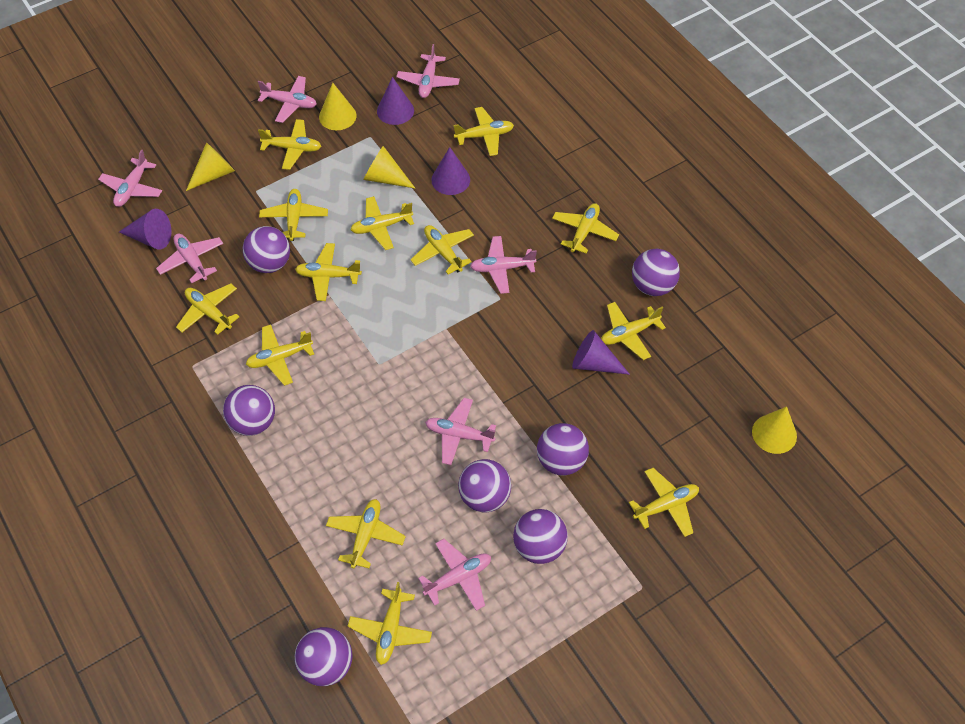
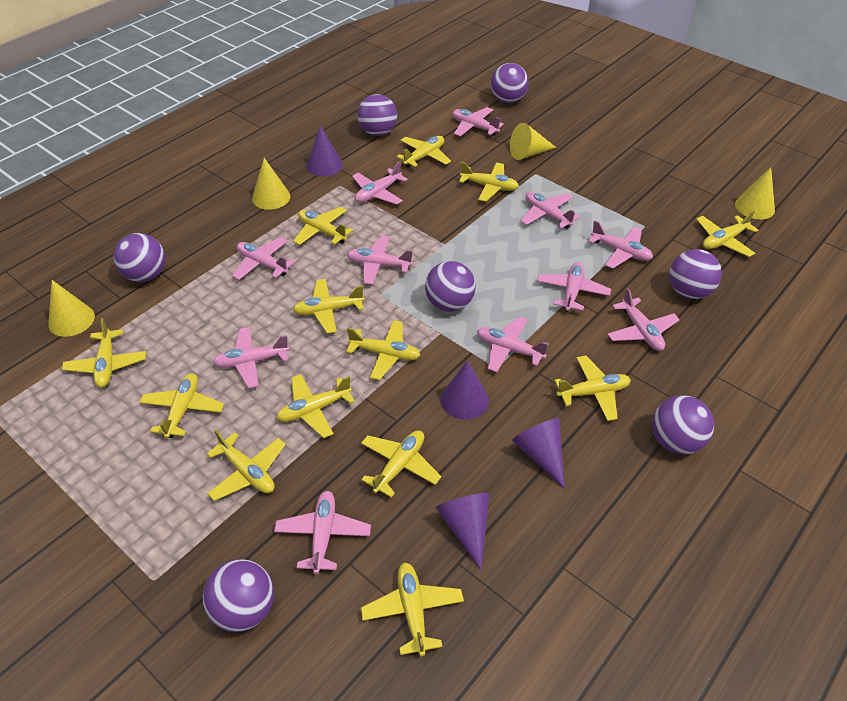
pink plane: [98,150,162,207] [156,234,223,283] [258,76,317,123] [396,44,460,98] [418,539,491,611] [425,398,496,465] [470,236,537,294] = 7 -> [213,327,290,388] [232,237,295,280] [274,491,371,574] [347,236,413,285] [352,161,408,205] [453,107,504,136] [477,316,549,372] [521,192,580,229] [536,262,611,312] [588,220,653,269] [607,288,680,351] = 11

